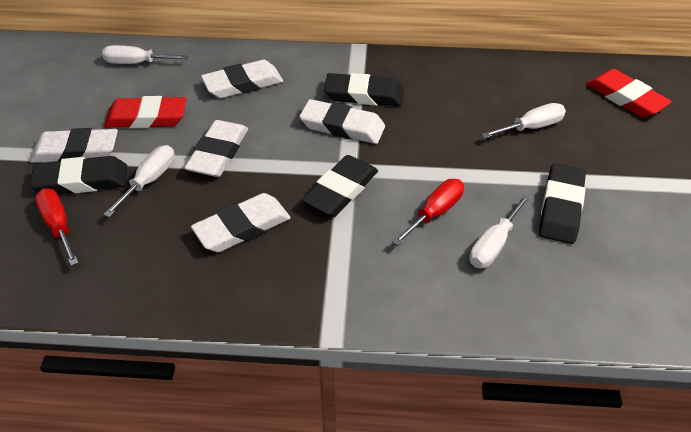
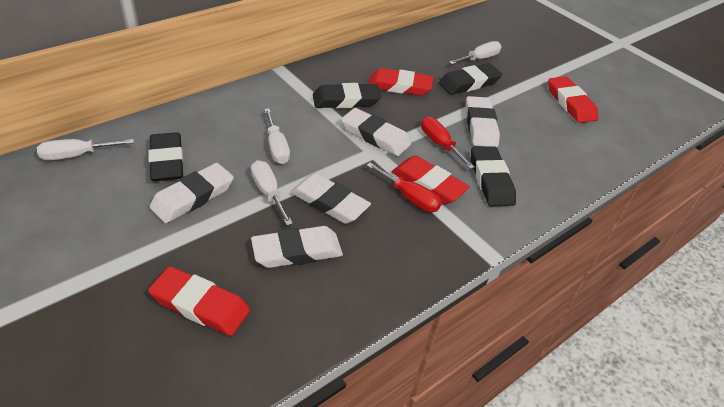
red eraser: [104,96,187,128] [587,69,672,118] = 2 -> [148,266,250,336] [369,68,433,96] [392,156,470,204] [548,76,598,123] = 4

